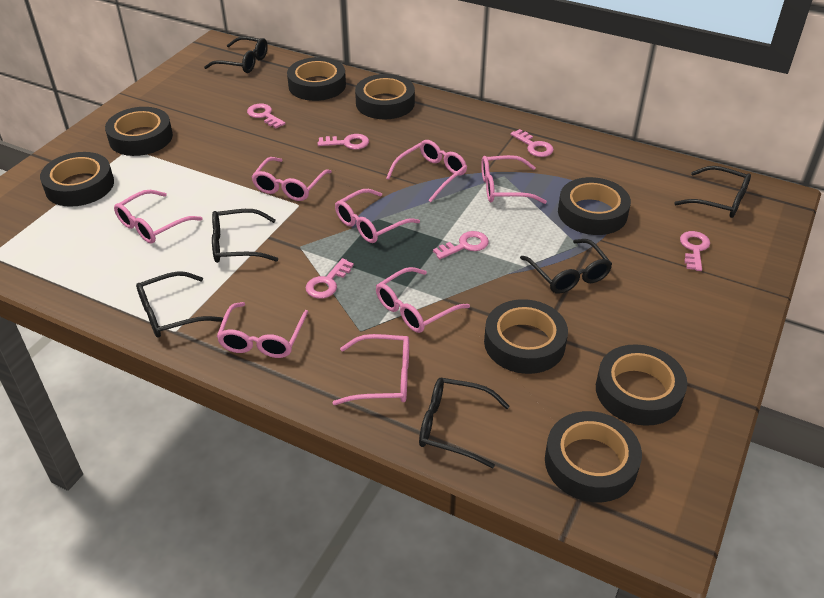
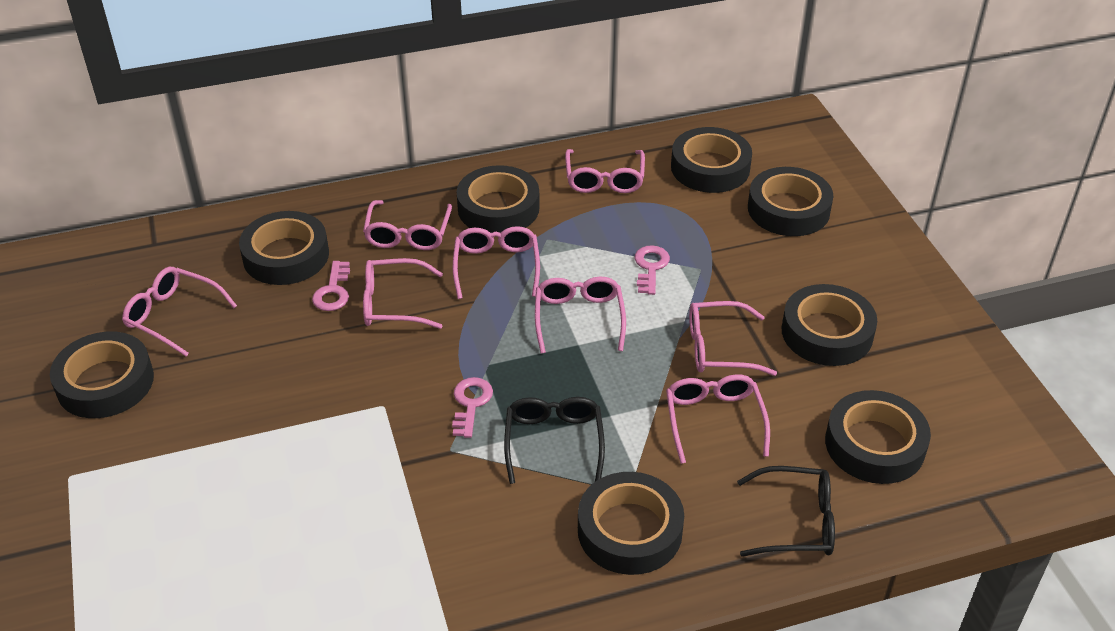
black glasses: [136,271,223,337] [204,36,268,73] [212,209,278,263] [419,378,510,468] [520,239,612,294] [674,166,751,218] = 6 -> [504,397,605,484] [737,466,835,557] = 2
pink key: [247,104,286,128] [306,258,354,299] [318,134,369,149] [433,231,489,259] [510,129,554,157] [680,231,710,271] = 6 -> [312,261,350,311] [452,377,493,438] [635,245,670,295] = 3

